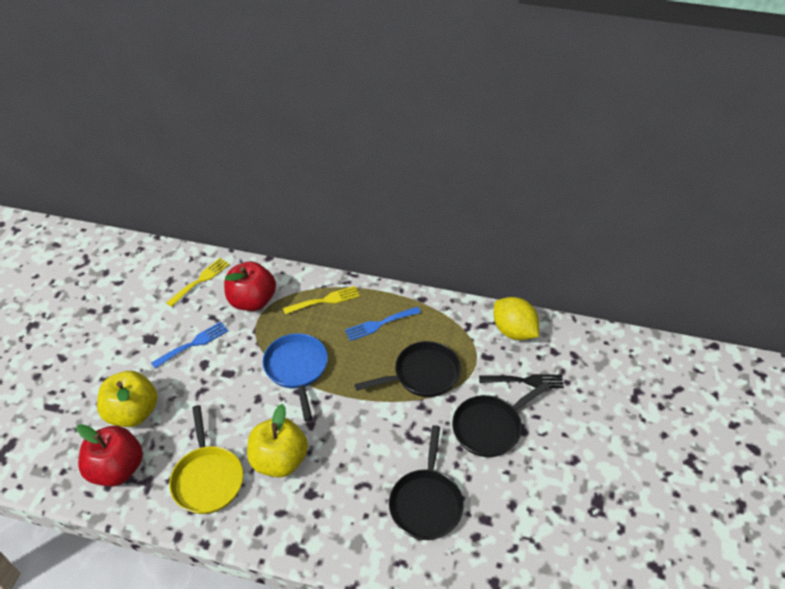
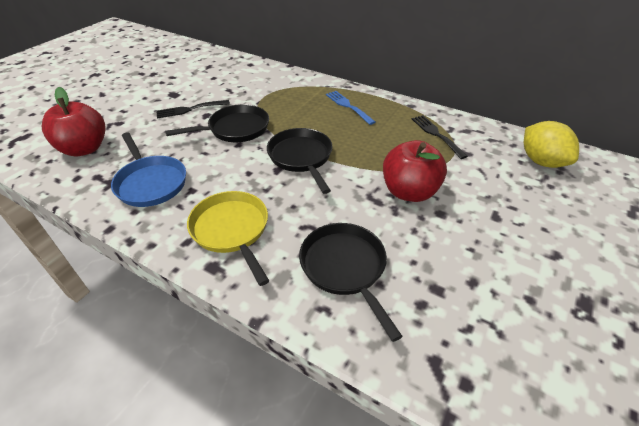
black fork: [479,374,564,388] = 1 -> [156,100,230,118] [412,115,468,159] = 2
blue fork: [151,322,228,368] [345,307,421,341] = 2 -> [326,91,375,125] = 1
yellow apple: [97,371,158,427] [247,404,308,478] = 2 -> none = 0
yellow fork: [166,258,230,307] [283,286,360,314] = 2 -> none = 0

